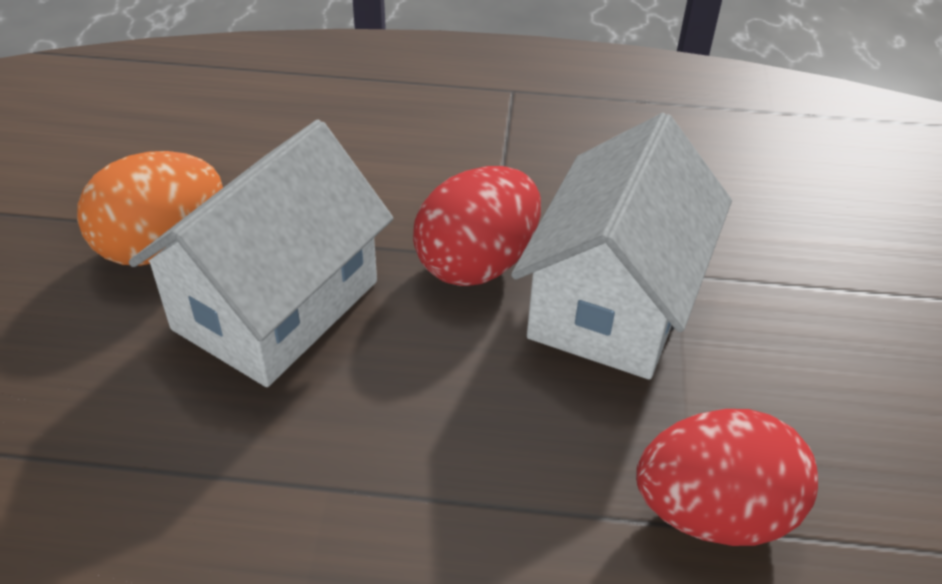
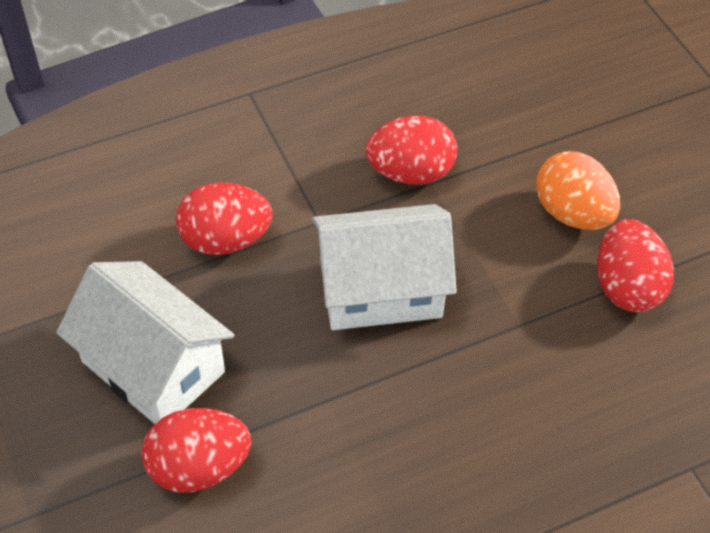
red egg: [413,166,541,286] [636,409,818,546] = 2 -> [141,408,251,492] [176,182,273,255] [366,116,457,185] [597,219,674,312] = 4

